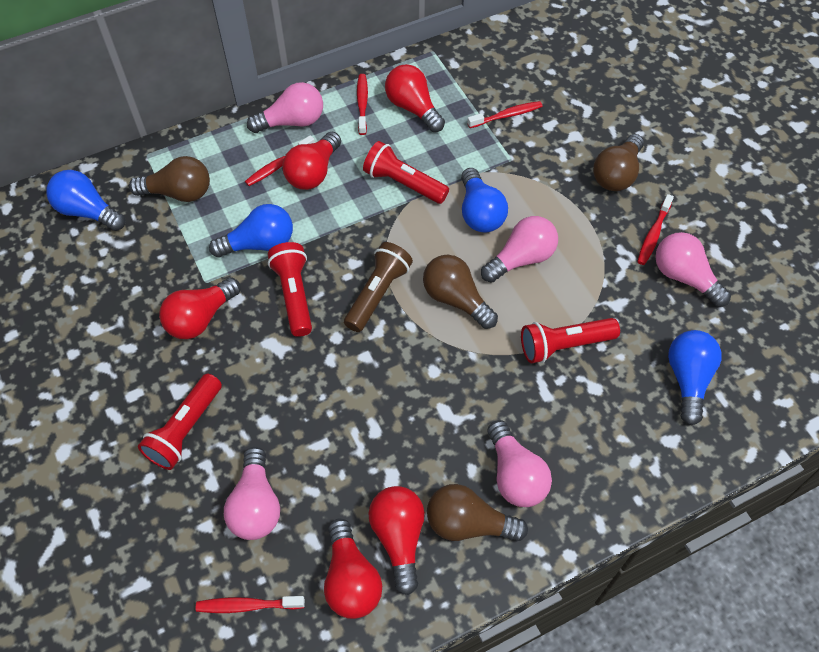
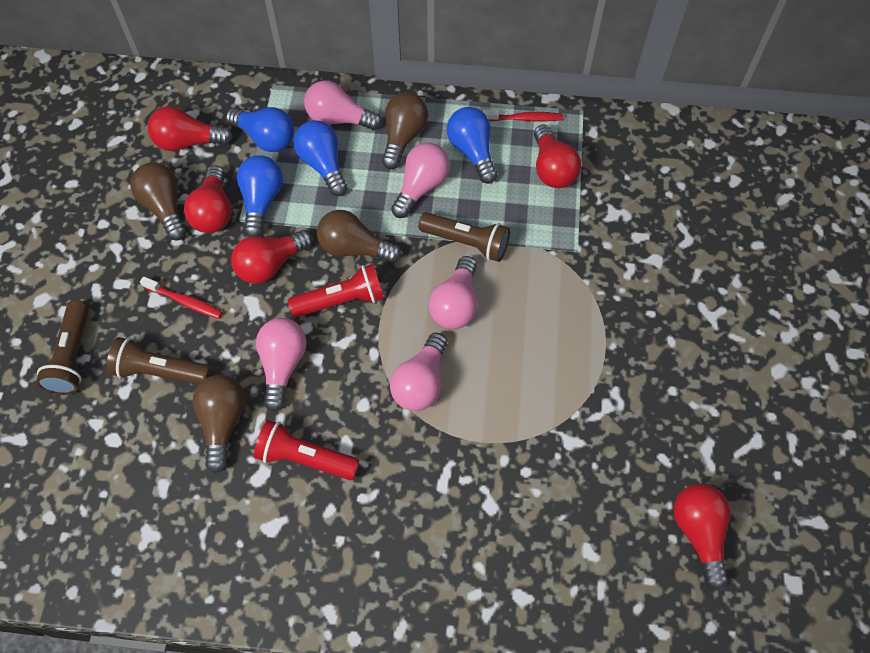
brown flashlight: [344,242,413,332] = 1 -> [36,300,89,395] [107,337,211,385] [418,212,510,262] = 3
red flashlight: [138,374,222,470] [268,242,312,337] [363,141,449,204] [521,318,620,363] = 4 -> [254,420,360,480] [288,264,384,318] = 2
red toothbrush: [196,596,305,613] [245,135,315,186] [357,74,368,135] [467,101,543,128] [637,194,674,265] = 5 -> [140,276,223,319] [483,110,563,122] = 2

